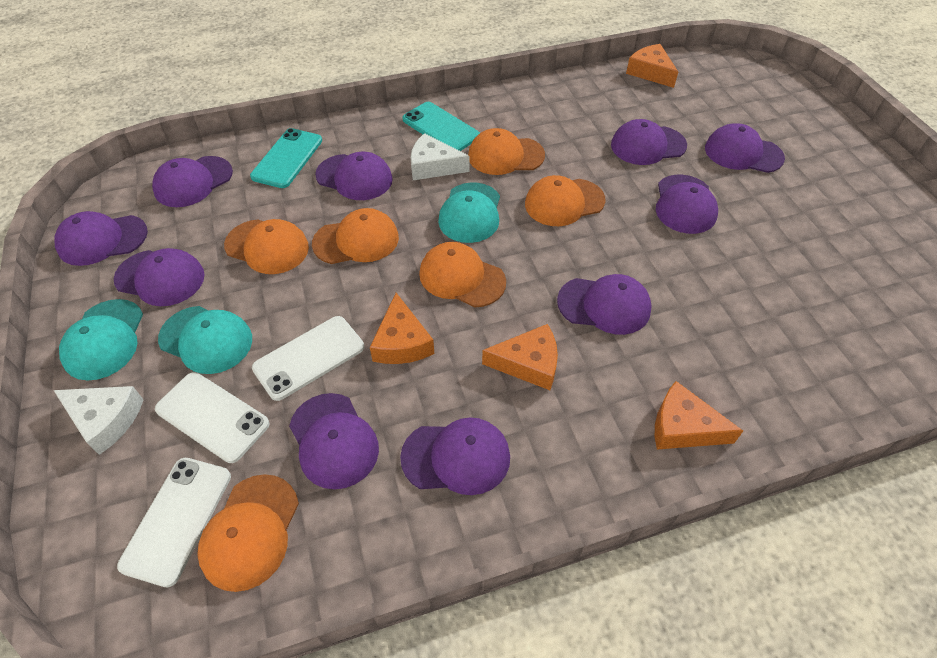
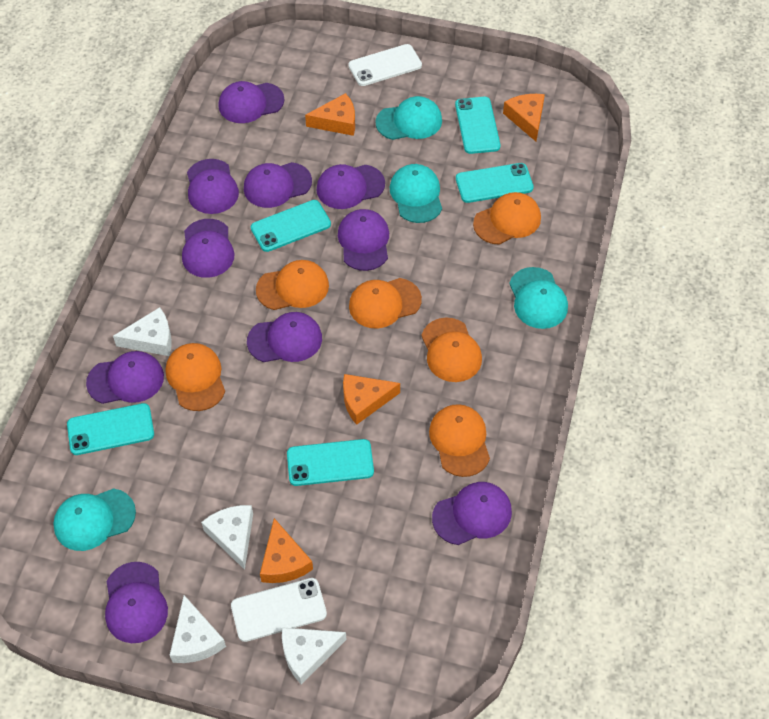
turquoise cap: [59,299,143,381] [158,306,252,374] [438,182,500,243] = 3 -> [53,488,136,551] [376,96,442,140] [390,164,442,223] [509,267,568,329] = 4
turquoise phone: [250,128,322,188] [402,102,480,151] = 2 -> [67,403,154,455] [251,200,331,252] [287,439,374,486] [455,97,501,154] [456,163,534,203] = 5
white cheese: [54,386,144,455] [411,133,470,180] = 2 -> [113,307,172,356] [170,595,226,663] [201,505,253,570] [282,627,346,685] = 4
white phone: [117,458,231,587] [155,372,270,463] [252,316,364,401] = 3 -> [231,578,327,642] [348,44,422,86] = 2

